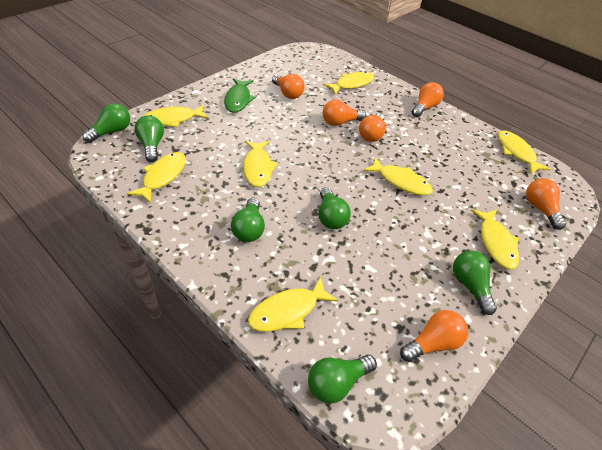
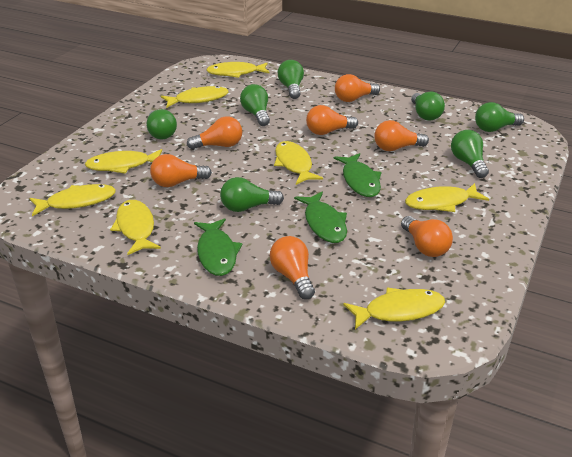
green fish: [224,78,256,113] = 1 -> [194,218,243,276] [294,192,347,243] [334,153,382,197] = 3
green light bulb: [83,103,130,143] [134,115,164,162] [231,197,265,242] [308,355,377,404] [318,187,351,229] [453,251,497,315] = 6 -> [146,109,177,140] [220,177,284,212] [240,84,270,126] [278,60,304,99] [411,92,445,121] [451,130,489,178] [475,102,524,132] = 7
orange light bulb: [272,74,305,99] [323,100,366,126] [359,113,386,142] [400,310,468,362] [412,82,444,117] [526,178,566,230] = 6 -> [150,154,212,187] [187,116,242,149] [270,236,315,299] [306,105,358,135] [335,74,380,102] [374,120,429,151] [401,216,453,257] = 7

